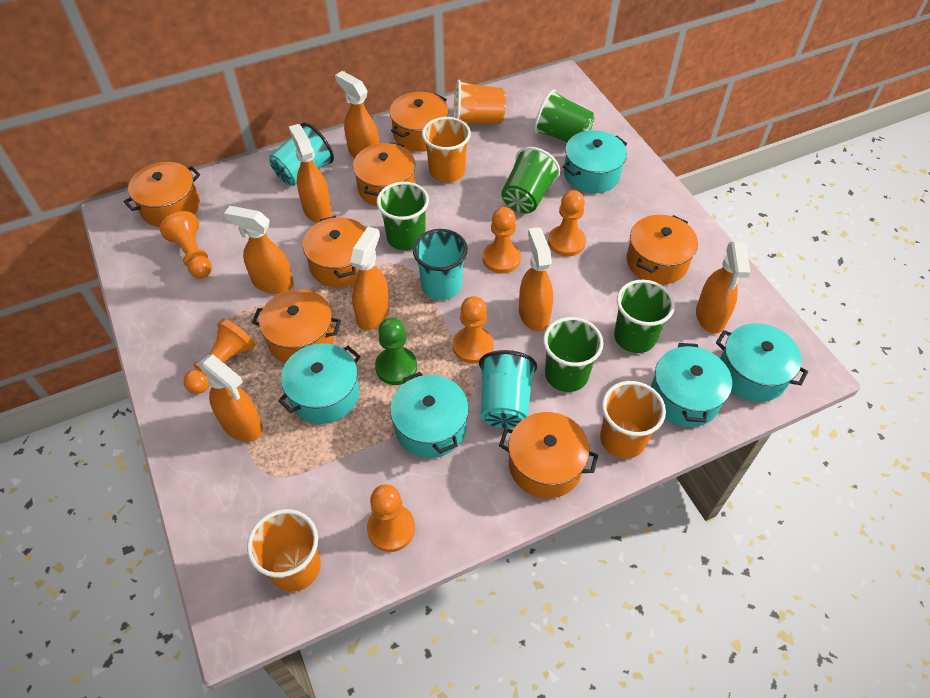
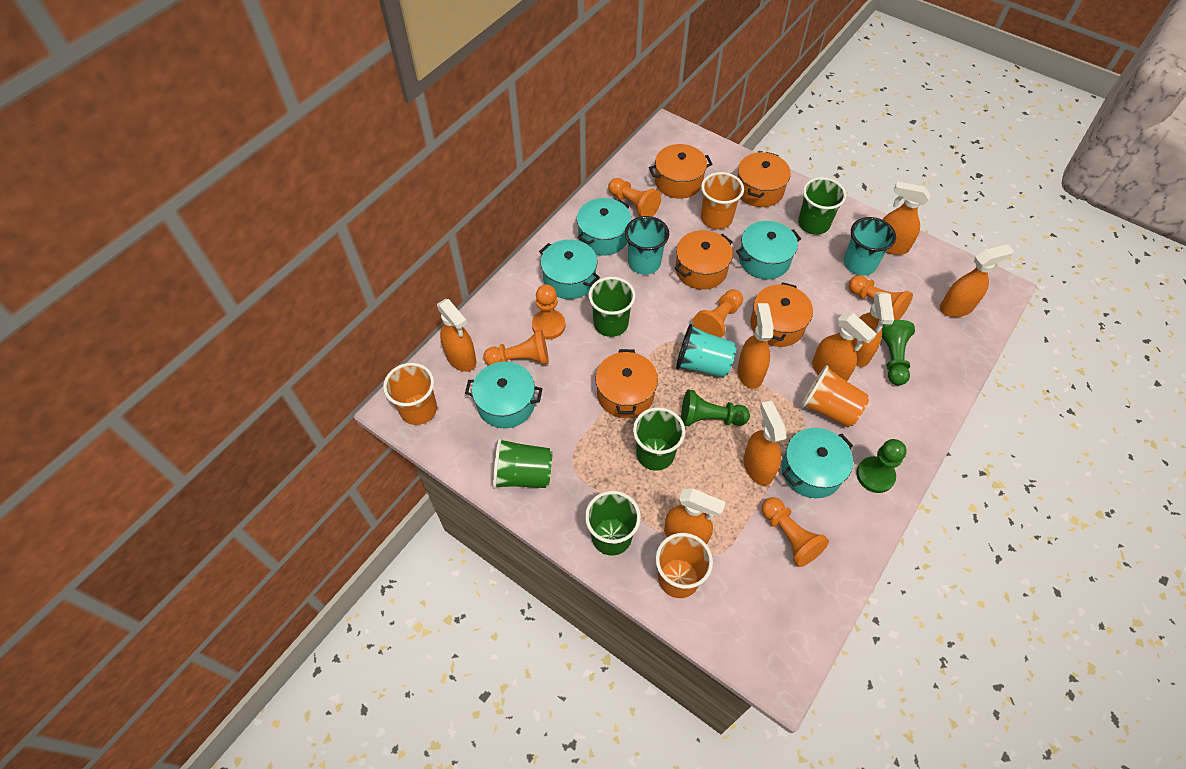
green pawn: [375,318,417,385] = 1 -> [681,389,750,426] [856,439,907,493] [882,320,915,386] = 3
orange pot: [124,162,200,227] [252,289,341,363] [303,216,366,287] [353,142,415,206] [390,92,448,152] [499,412,598,498] [627,215,698,285] = 7 -> [595,349,658,418] [649,144,712,199] [675,230,733,290] [737,152,791,207] [750,282,813,347] = 5
orange spray bottle: [199,354,263,442] [224,206,294,294] [289,124,332,223] [335,71,379,159] [350,227,389,330] [519,227,553,331] [696,242,751,334] = 7 -> [437,299,476,372] [664,488,726,544] [738,303,774,389] [744,401,786,486] [812,313,877,381] [854,292,894,367] [883,181,930,255] [940,244,1014,317] = 8

